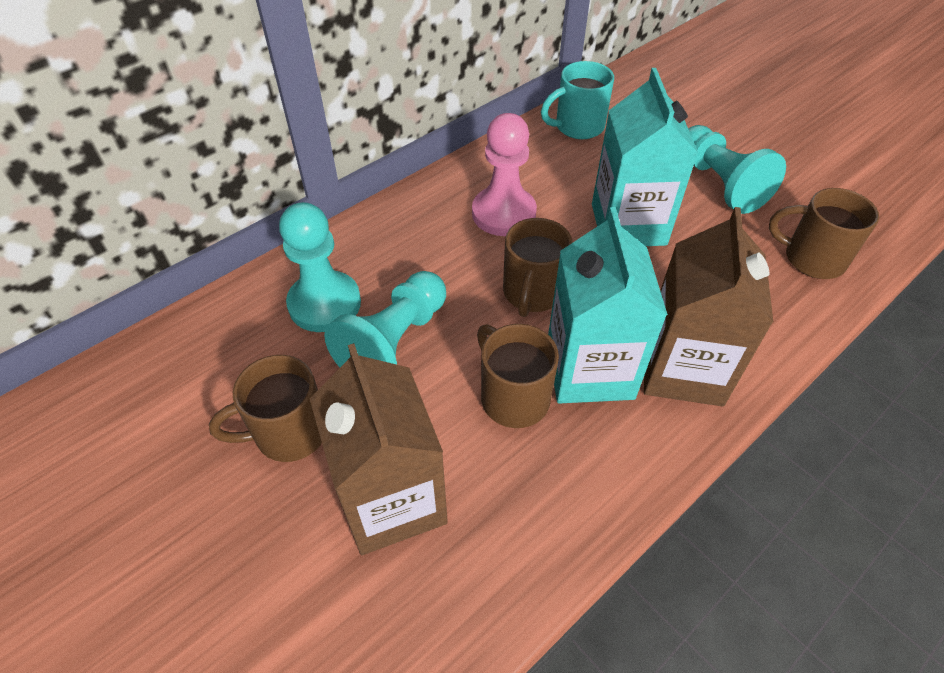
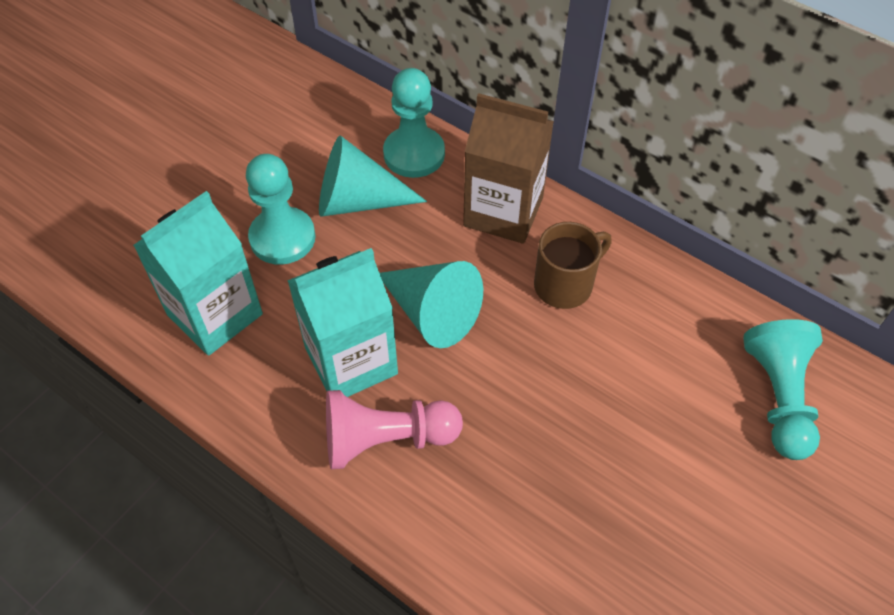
brown carton: [310,343,448,555] [644,207,774,406] = 2 -> [463,93,554,244] = 1
brown mug: [209,355,322,462] [477,324,559,428] [503,218,573,317] [769,188,879,279] = 4 -> [534,222,612,309] = 1
turquoise cone: none = 0 -> [319,135,427,217] [380,261,483,348] = 2
turquoise mug: [541,61,614,139] = 1 -> none = 0

